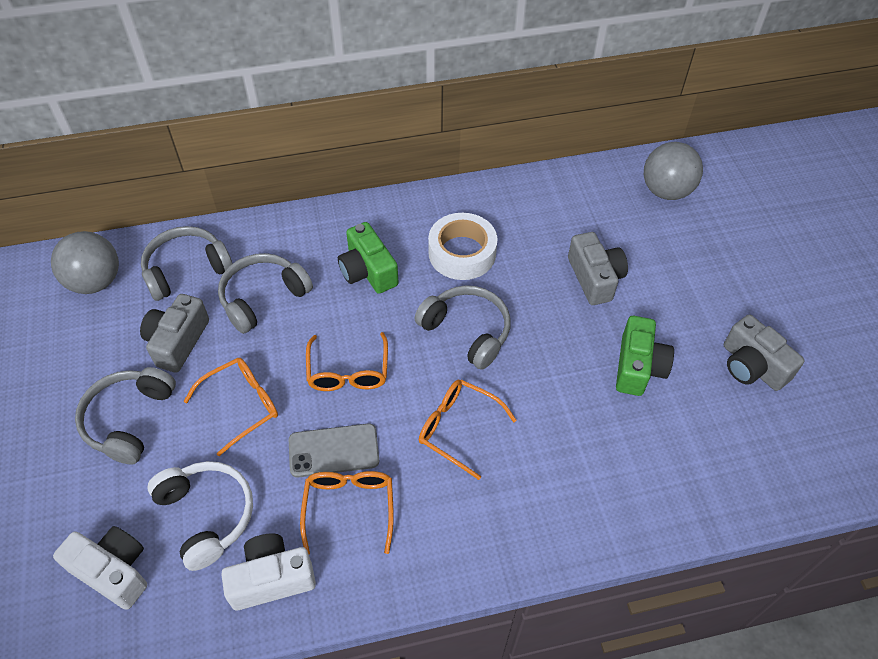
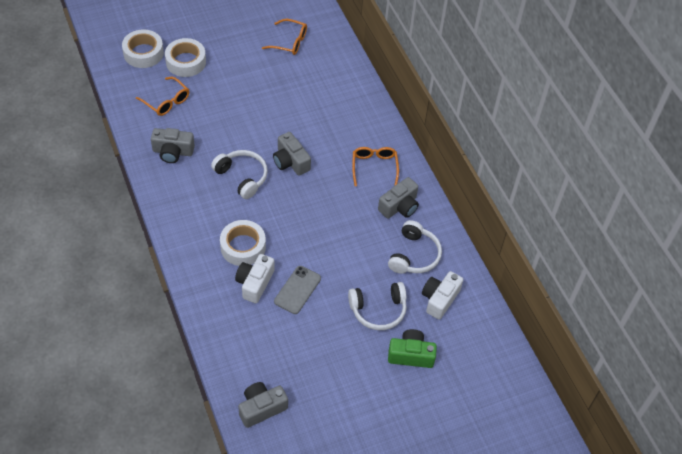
green camera: [338,222,399,294] [616,316,674,396] = 2 -> [388,329,437,368] = 1
grey ball: [51,231,119,294] [644,142,703,200] = 2 -> none = 0
grey camera: [140,294,209,373] [568,232,628,305] [724,314,805,391] = 3 -> [151,128,195,163] [238,382,288,428] [273,132,311,176] [378,177,419,219] = 4
grey headphones: [75,367,176,464] [141,226,233,301] [218,253,313,334] [414,285,511,370] = 4 -> none = 0
orange glasses: [184,358,278,456] [300,471,394,554] [306,332,388,391] [419,380,517,480] = 4 -> [136,77,189,116] [262,19,307,55] [352,147,399,186] = 3
white headphones: [148,461,253,571] = 1 -> [211,150,268,199] [348,282,407,330] [388,220,442,274] = 3
white tape: [428,213,498,280] = 1 -> [122,30,164,68] [165,38,206,77] [220,220,266,266] = 3

